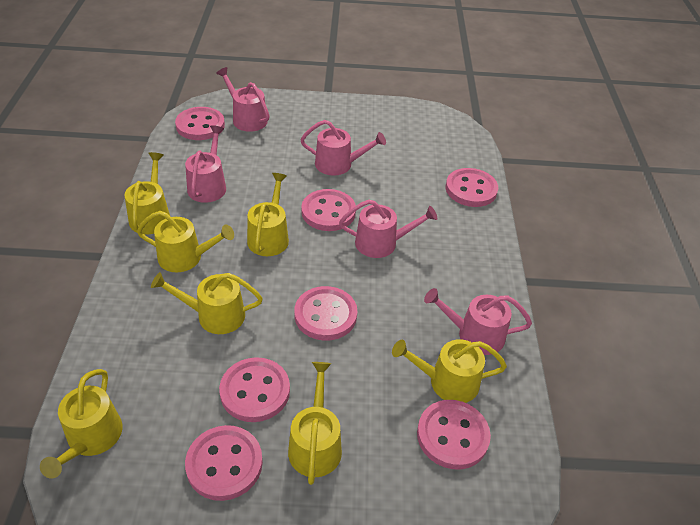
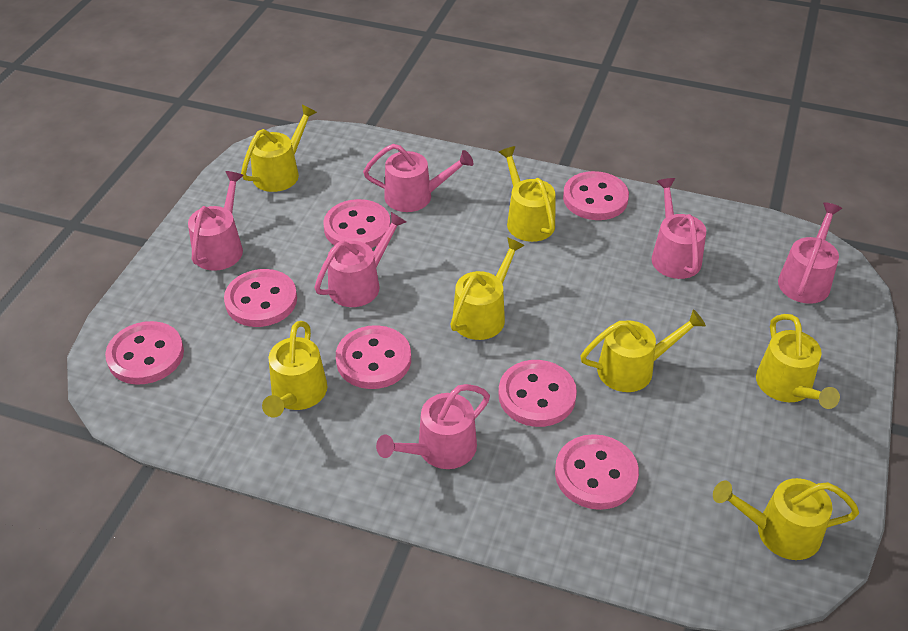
pink watering can: [185,125,226,203] [216,67,270,132] [300,120,386,175] [339,200,437,258] [424,288,532,355] = 5 -> [188,171,244,271] [314,212,406,307] [363,144,474,212] [376,384,490,469] [652,178,706,279] [778,202,842,304] = 6

